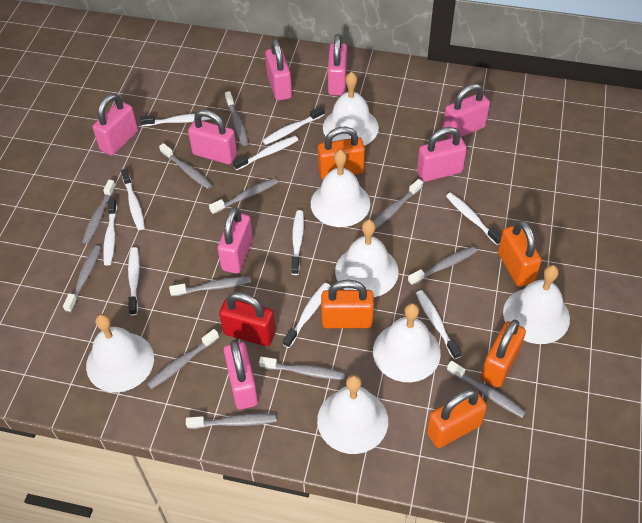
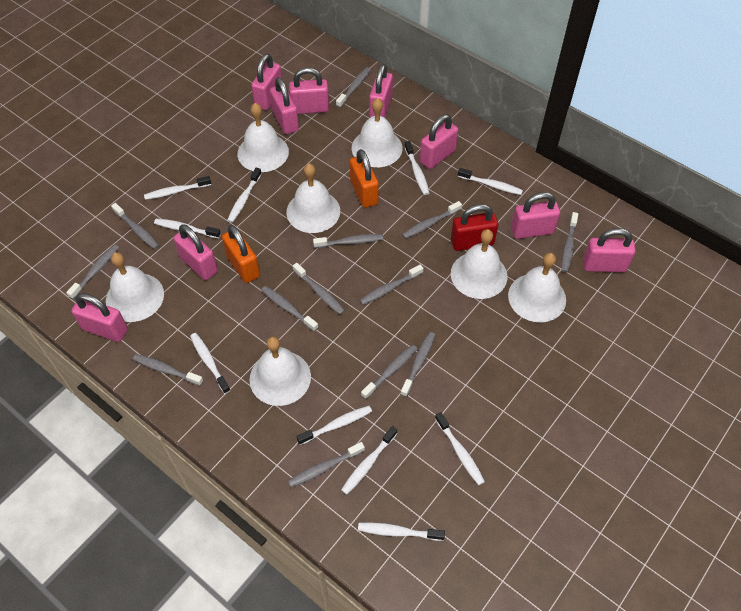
grey toothbrush: [63,245,101,313] [82,180,116,244] [147,329,219,389] [159,143,212,189] [169,276,251,297] [186,413,277,429] [209,178,278,215] [225,91,249,146] [259,357,346,380] [374,179,423,229] [408,246,477,286] [447,361,526,418] = 12 -> [66,245,119,299] [111,203,159,249] [133,354,203,386] [261,286,318,332] [288,442,365,487] [293,263,345,315] [313,234,383,248] [336,67,371,108] [360,264,423,305] [361,345,418,399] [400,332,435,397] [402,201,462,239] [561,212,578,273] = 13
orange padlock: [318,127,365,180] [321,280,374,328] [427,389,487,448] [481,320,526,387] [498,220,542,287] = 5 -> [222,225,260,283] [350,149,379,208] = 2
pink padlock: [92,93,138,156] [188,110,237,165] [218,207,253,274] [224,340,258,410] [265,39,292,101] [328,34,347,96] [417,127,467,182] [443,83,490,139] = 8 -> [71,293,128,342] [173,224,218,280] [251,54,282,110] [270,77,299,134] [289,67,329,114] [369,64,393,118] [420,114,458,169] [511,192,560,239] [583,228,636,272] = 9

